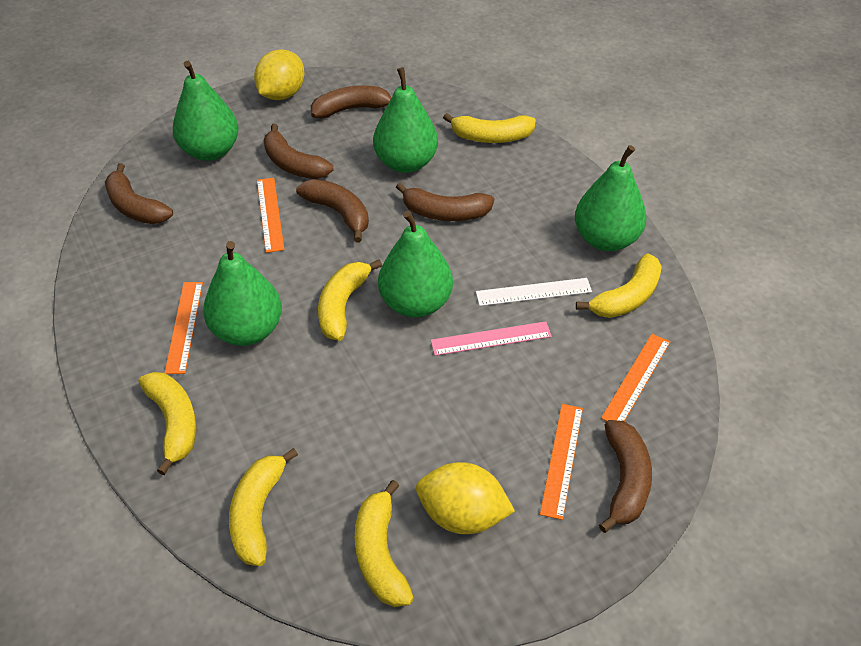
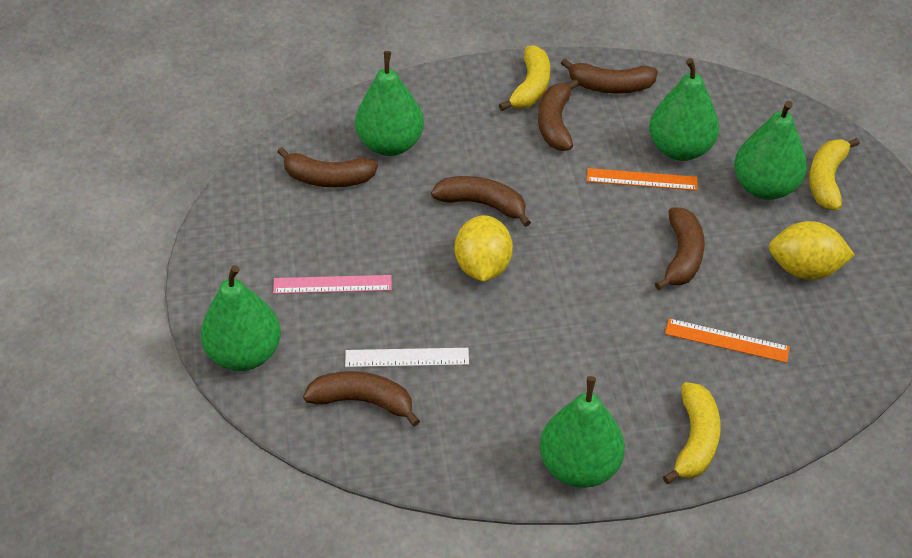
orange ruler: [165,282,203,374] [257,178,284,253] [540,404,583,520] [601,334,670,421] = 4 -> [587,168,698,191] [665,318,790,363] = 2
yellow banana: [139,372,197,475] [229,448,298,566] [318,259,382,341] [355,480,414,607] [443,113,536,143] [576,253,662,318] = 6 -> [499,45,550,111] [663,382,721,484] [809,138,860,210] = 3

